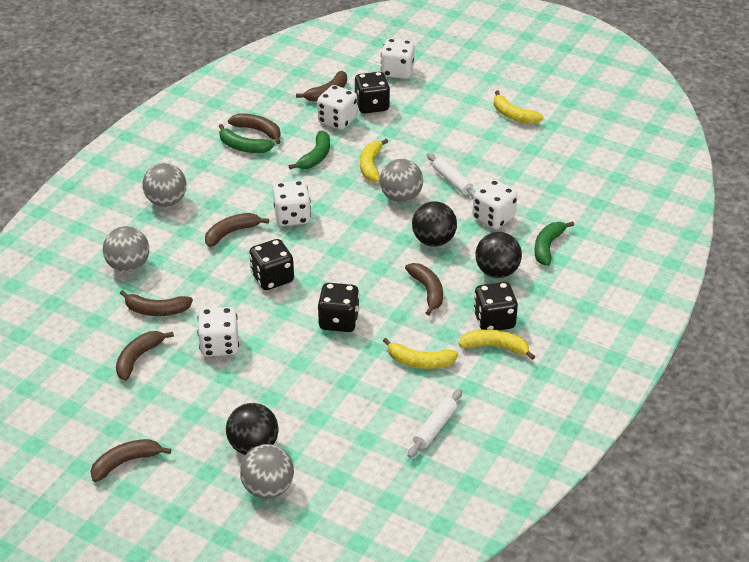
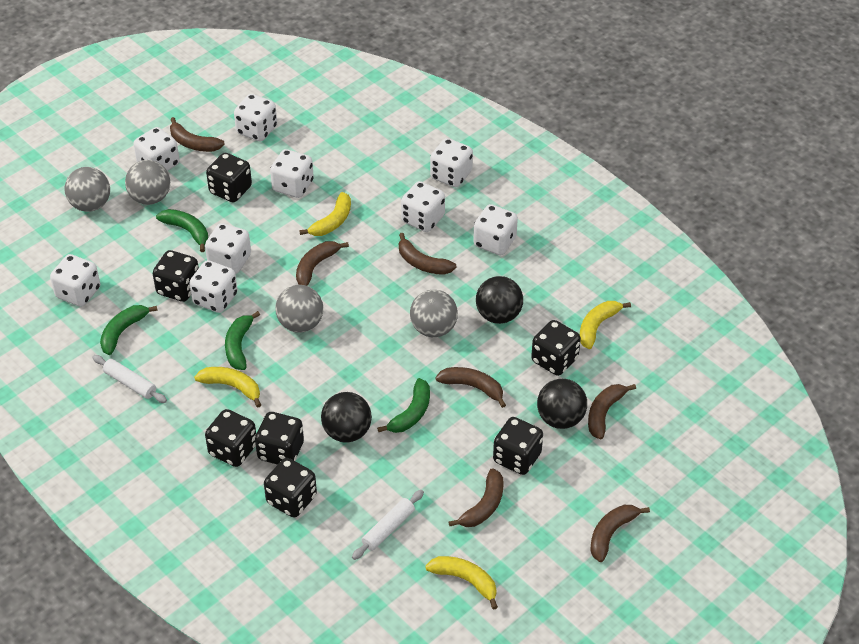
black dice: [249,239,294,290] [317,283,360,332] [355,72,390,113] [473,282,518,330] = 4 -> [153,250,199,302] [205,409,256,467] [206,153,252,202] [255,412,304,465] [264,458,317,517] [493,417,543,475] [531,320,581,376] = 7
green banana: [219,124,274,153] [289,131,330,169] [534,221,574,266] = 3 -> [100,305,158,355] [156,209,208,252] [225,311,260,370] [377,378,430,433] = 4
white dice: [197,307,239,357] [273,180,311,226] [317,85,357,130] [381,38,415,79] [472,180,517,229] = 5 -> [50,254,100,307] [133,127,180,171] [189,260,237,313] [205,223,251,274] [234,94,277,141] [270,149,314,198] [401,181,445,232] [430,138,473,187] [473,204,518,255] = 9

